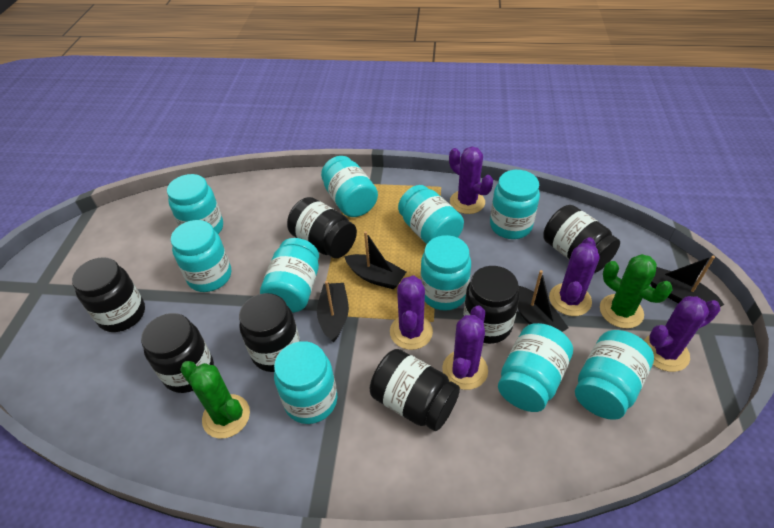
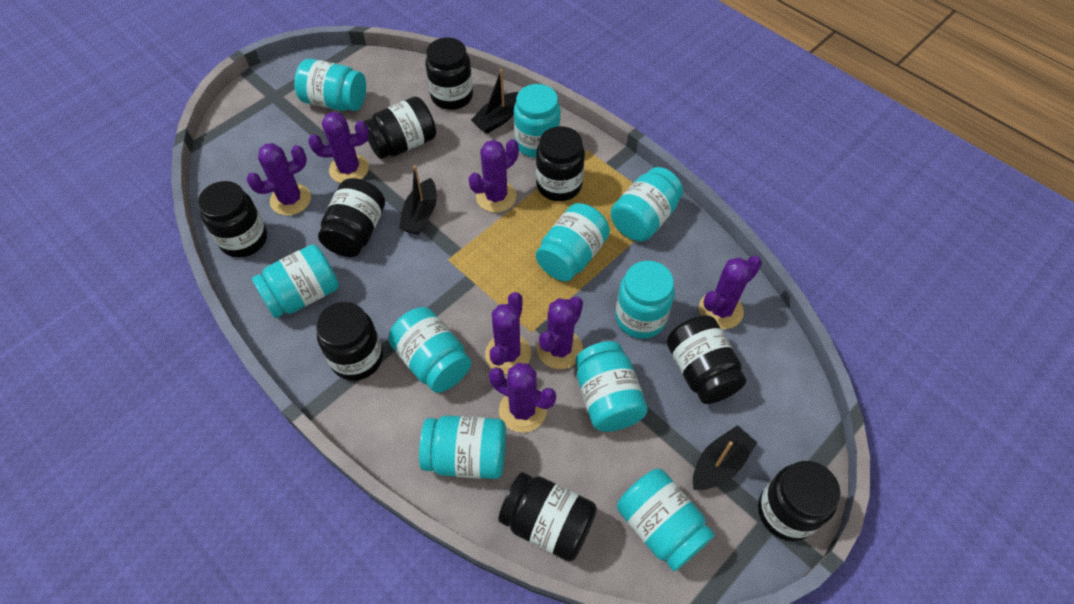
black boat: [317,281,349,342] [344,231,406,289] [518,270,569,332] [651,256,724,307] = 4 -> [399,165,437,235] [471,69,519,134] [693,425,757,490] = 3
black jar: [72,257,145,332] [141,313,214,393] [239,293,300,372] [287,197,357,258] [370,349,460,431] [463,266,520,344] [543,205,620,273] = 7 -> [197,181,267,258] [316,302,383,381] [318,178,385,257] [363,97,436,159] [425,38,473,110] [498,472,597,561] [536,126,585,201] [667,315,746,404] [758,461,841,541] = 9
green cactus: [180,361,250,438] [600,254,673,329] = 2 -> none = 0
purple cactus: [390,275,433,350] [442,305,488,390] [449,146,493,214] [549,237,600,316] [644,296,720,372] = 5 -> [246,143,311,216] [308,112,369,183] [469,139,519,212] [485,292,531,374] [489,363,556,433] [537,296,583,369] [699,256,762,329] = 7

